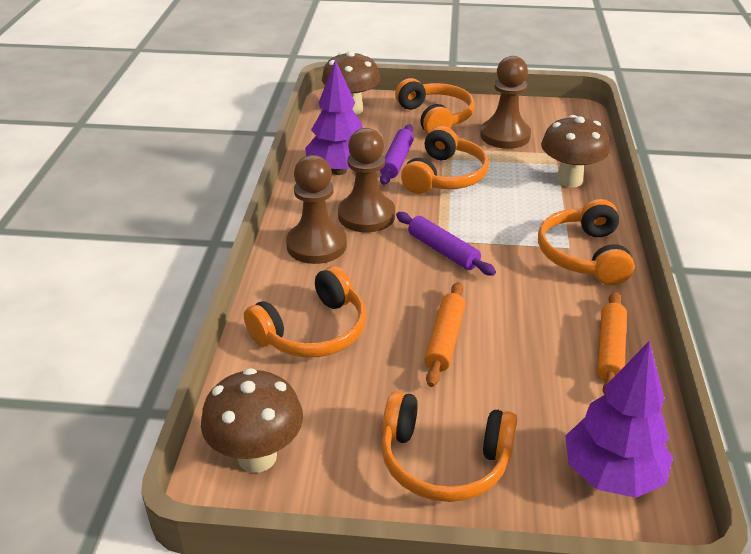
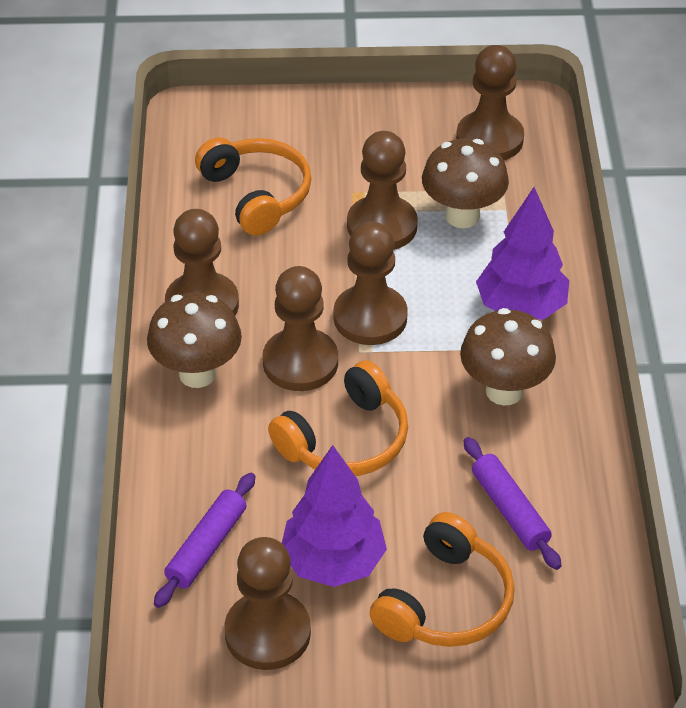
brown pawn: [286,155,347,264] [338,128,395,232] [480,56,531,149] = 3 -> [165,209,239,315] [224,537,311,670] [262,266,338,391] [333,221,408,345] [347,131,418,250] [456,45,524,160] = 6
orange headphones: [244,266,366,358] [381,391,517,502] [395,78,475,134] [401,126,489,194] [538,199,634,285] = 5 -> [195,138,311,236] [268,360,408,476] [369,512,515,647] = 3
orange rolling pin: [425,282,466,387] [597,291,627,395] = 2 -> none = 0

